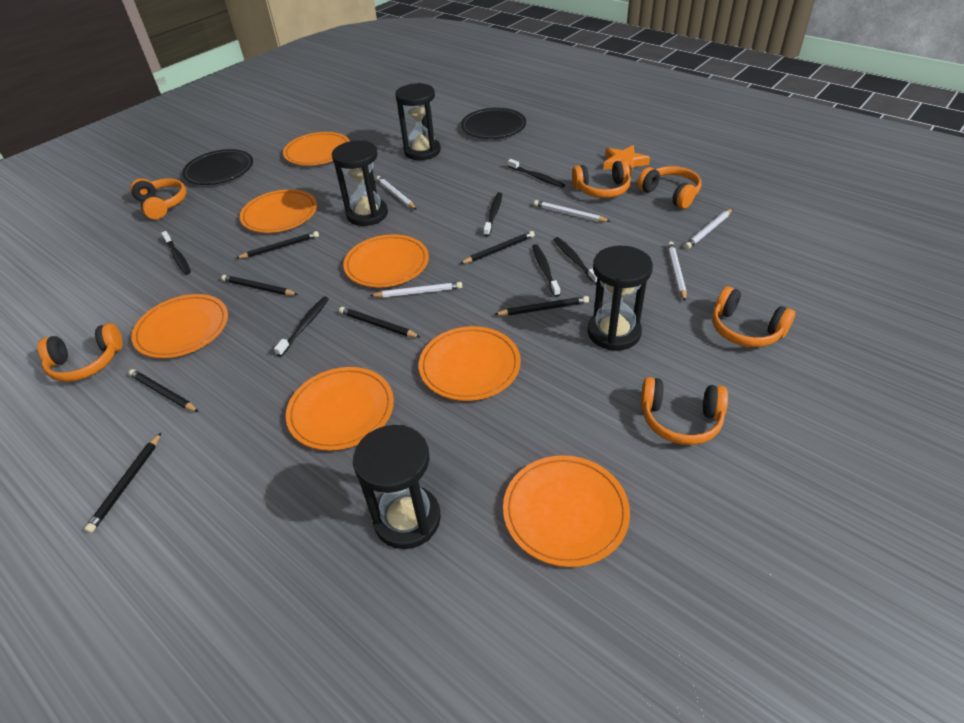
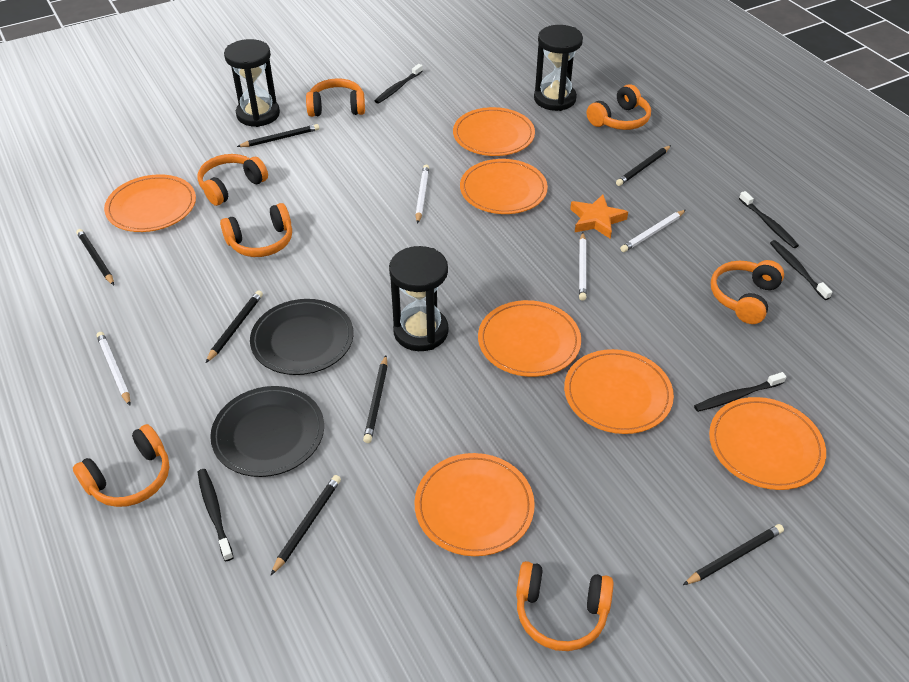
black hourglass: [332,140,388,226] [353,425,441,549] [395,83,441,160] [587,246,653,351] = 4 -> [224,39,280,127] [389,246,448,351] [534,25,583,111] = 3
black toothbrush: [161,231,191,275] [274,297,329,357] [484,192,502,237] [508,159,565,188] [532,244,560,297] [553,237,597,284] = 6 -> [198,469,234,561] [375,64,423,104] [694,372,786,412] [739,191,799,248] [770,240,832,300] = 5
orange headphones: [38,323,123,382] [130,178,187,219] [572,160,631,198] [637,166,701,209] [641,377,728,445] [712,286,795,347] = 6 -> [73,424,169,507] [197,154,268,206] [220,203,292,257] [306,78,365,117] [516,561,613,651] [587,84,651,130] [711,260,784,324] = 7
white pencil: [370,282,462,297] [376,176,417,210] [534,200,611,222] [667,242,686,301] [684,209,732,249] = 5 -> [96,332,130,406] [416,165,429,224] [579,232,587,301] [620,210,686,252] = 4

